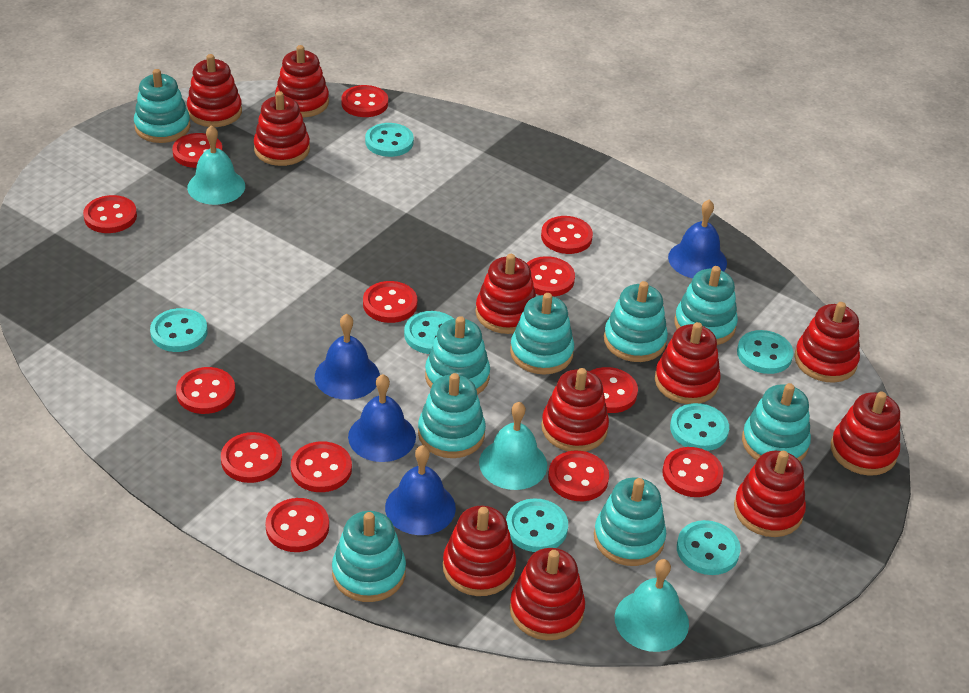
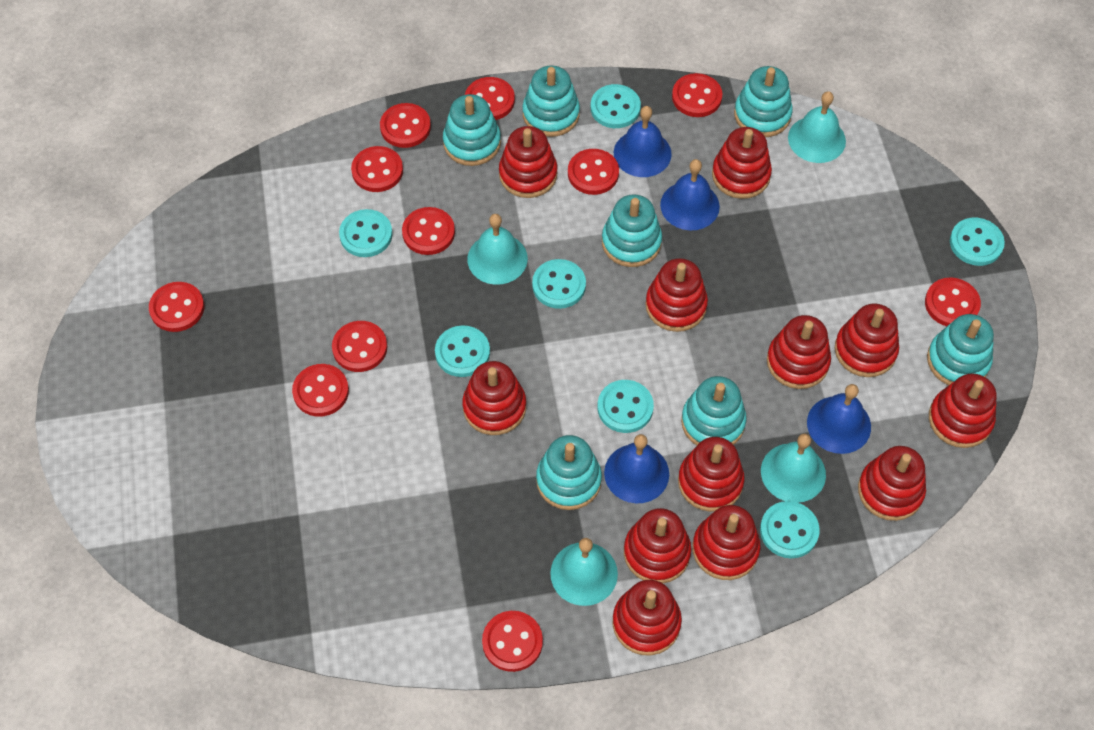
red button: [83,195,137,233] [172,133,223,168] [176,367,236,414] [221,432,282,483] [265,498,329,552] [291,441,352,492] [341,85,388,117] [363,281,417,323] [527,256,575,296] [541,216,593,254] [548,451,609,501] [590,367,638,413] [662,447,723,497] = 13 -> [149,282,204,332] [292,364,349,417] [332,321,387,372] [351,146,403,192] [380,103,431,148] [402,207,455,255] [465,77,515,120] [482,611,543,672] [568,149,619,195] [672,73,722,117] [925,277,981,326] = 11
red stacking toy: [187,54,242,127] [254,91,310,166] [275,45,329,117] [443,506,516,596] [475,254,536,334] [510,548,585,640] [541,368,609,451] [655,322,721,404] [734,451,806,537] [794,302,860,383] [831,391,900,476] = 11 -> [462,361,526,435] [499,126,557,198] [613,580,682,656] [624,508,692,583] [645,258,708,332] [678,437,745,512] [692,505,760,580] [712,127,772,199] [767,315,831,389] [835,304,899,377] [858,446,926,521] [929,374,997,448] = 12
turquoise bell: [187,125,245,205] [479,402,547,490] [615,559,689,652] = 3 -> [467,214,528,285] [550,538,618,606] [761,434,826,503] [788,91,846,163] = 4
turquoise stacking toy: [134,69,191,143] [332,511,406,602] [418,373,486,458] [425,316,490,395] [510,293,574,375] [594,478,666,566] [604,281,668,362] [675,266,738,345] [742,383,811,462] = 9 -> [443,94,501,166] [522,66,580,137] [536,435,602,510] [602,194,662,267] [681,376,747,445] [734,66,793,137] [927,314,994,385] = 7

